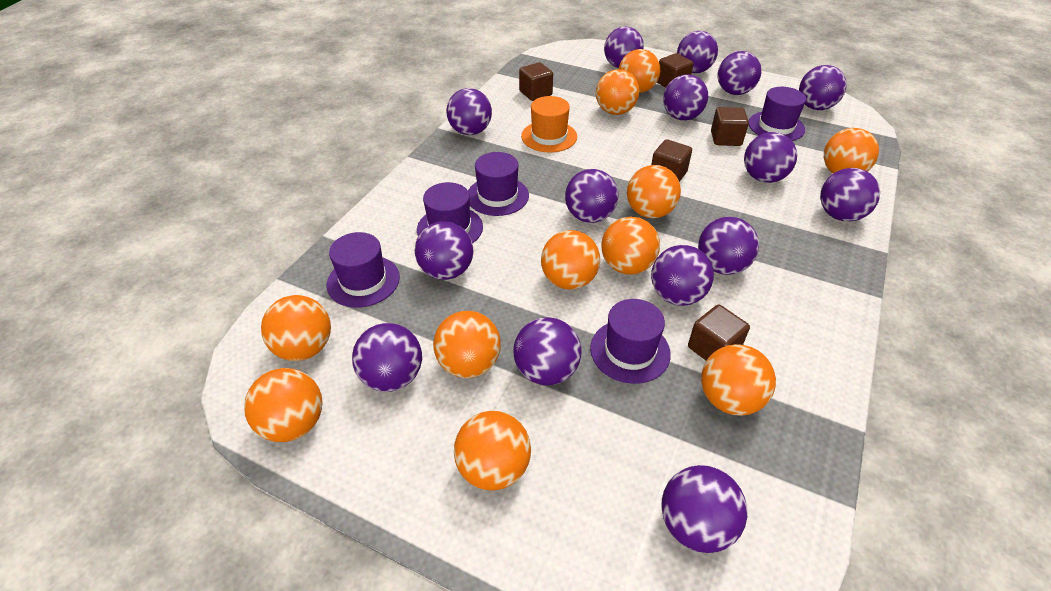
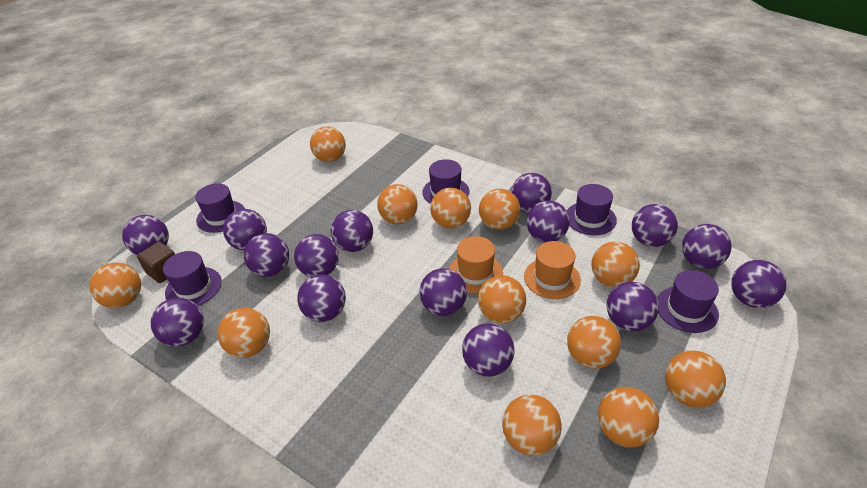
brown cube: [519,62,553,101] [651,139,692,182] [657,53,694,88] [688,305,750,361] [711,107,749,146] = 5 -> [137,242,175,283] = 1
orange ball: [244,368,323,442] [261,295,331,361] [433,311,501,378] [454,411,531,491] [541,230,600,289] [596,69,640,115] [601,216,660,275] [619,49,660,93] [627,165,681,218] [701,344,776,416] [824,128,879,174] = 11 -> [89,263,141,308] [218,307,270,358] [310,126,346,162] [377,184,418,225] [430,188,471,229] [478,275,526,324] [479,189,520,230] [502,394,562,456] [567,316,621,369] [591,241,640,287] [598,387,659,448] [665,350,726,408] = 12
orange hat: [521,96,577,153] = 1 -> [449,236,503,294] [524,241,581,299] = 2

